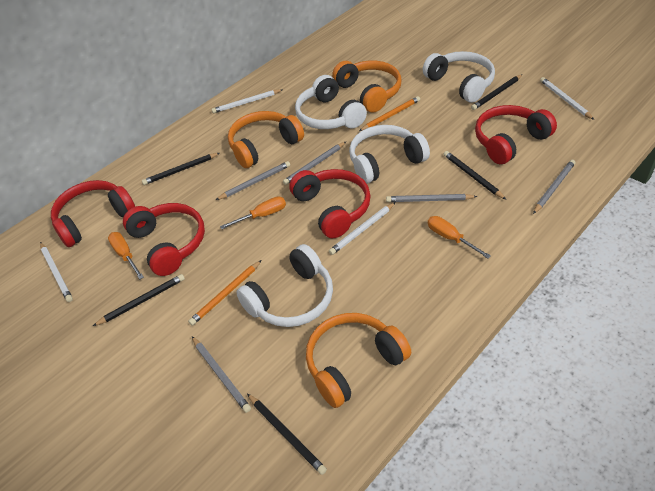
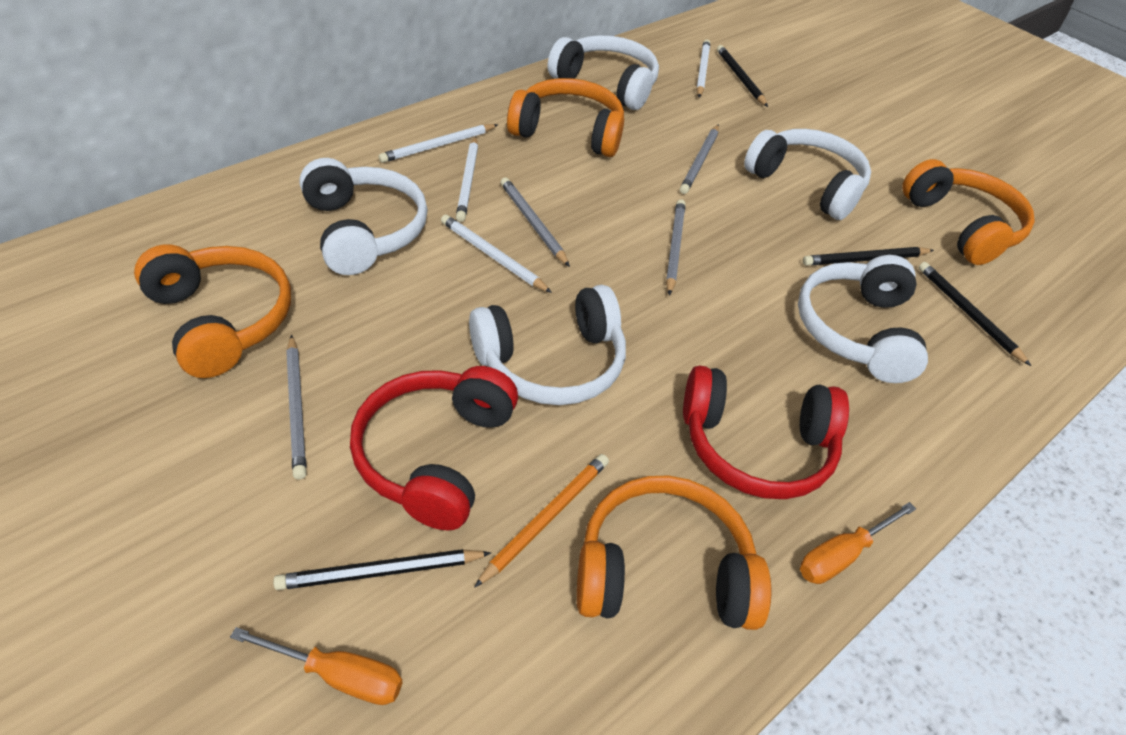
black pencil: [93,274,185,326] [142,153,220,185] [247,393,327,475] [444,151,506,199] [471,74,523,110] = 5 -> [273,549,491,590] [717,45,768,107] [803,247,934,266] [918,262,1031,366] = 4
grey pencil: [192,336,251,413] [216,161,290,200] [283,142,346,185] [386,194,478,202] [533,160,575,214] = 5 -> [286,335,307,479] [501,178,570,267] [666,199,686,296] [680,124,719,194] = 4
orange headphones: [228,111,304,168] [306,313,411,408] [332,61,401,112] = 3 -> [134,244,291,378] [507,78,624,157] [577,476,771,630] [902,159,1035,265] = 4
orange pencil: [188,260,262,326] [359,96,420,131] = 2 -> [474,454,609,588] = 1
orange screwdriver: [108,232,144,279] [220,196,286,229] [428,216,491,259] = 3 -> [230,627,402,705] [800,502,916,584] = 2
red headphones: [51,180,135,247] [123,203,205,276] [289,169,371,238] [475,105,557,164] = 4 -> [350,366,518,531] [683,366,849,499] = 2
white headphones: [236,244,333,327] [295,75,367,129] [349,125,430,184] [423,51,495,103] = 4 -> [299,158,428,275] [469,285,626,405] [548,35,659,110] [744,129,871,220] [798,255,928,383] = 5

